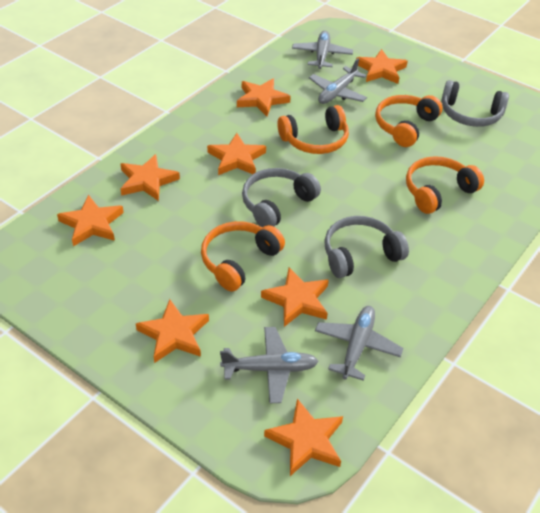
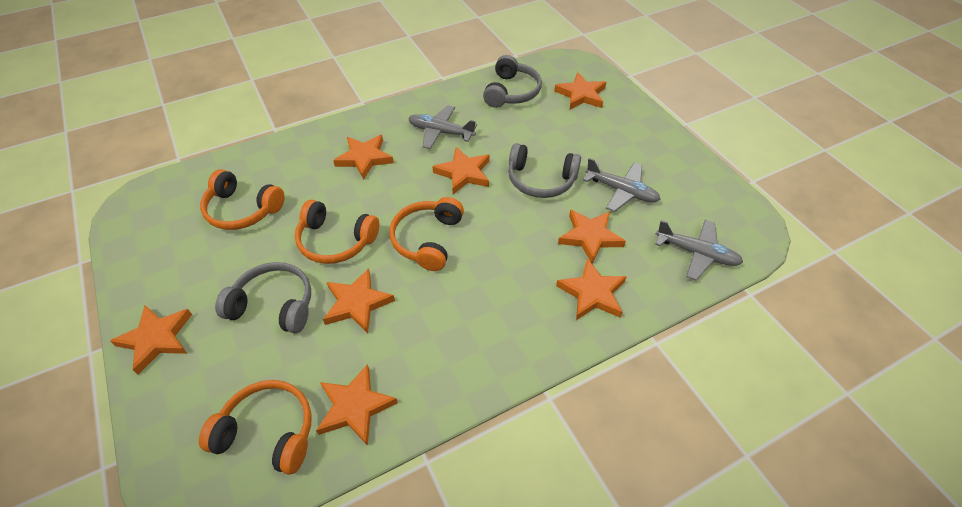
grey plane: [220,327,319,403] [292,31,353,69] [309,58,367,104] [315,306,403,381] = 4 -> [408,105,477,149] [583,158,660,212] [655,220,743,281] = 3

